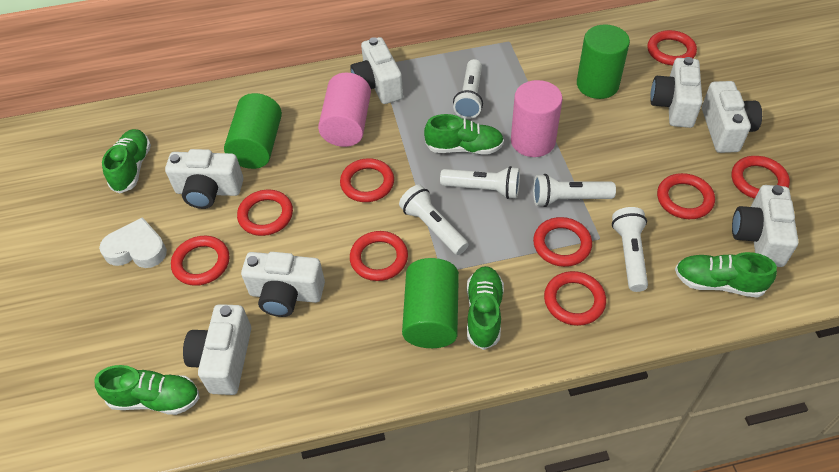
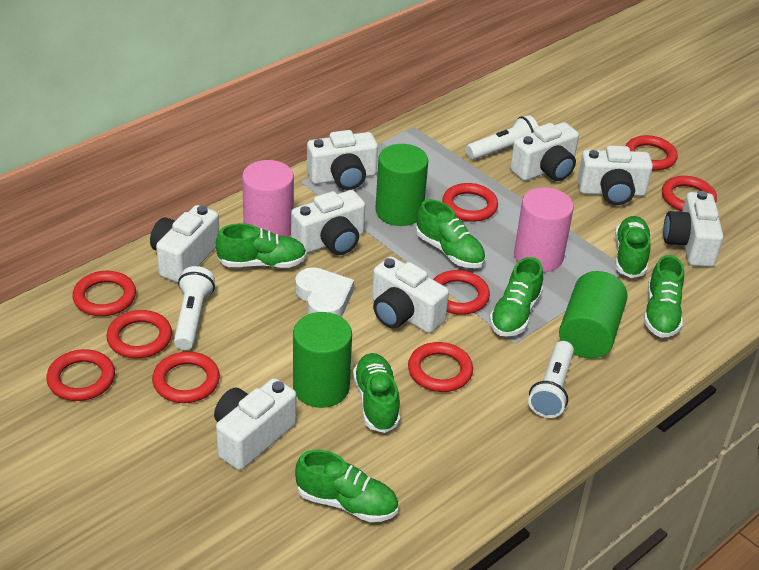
green shoe: [95,365,200,415] [102,129,151,193] [424,114,504,154] [467,266,504,350] [675,252,777,298] = 5 -> [216,223,307,268] [295,449,398,522] [353,353,400,433] [416,199,485,268] [489,257,543,337] [615,216,651,278] [644,255,684,338] = 7
white camera: [165,149,244,209] [183,304,251,395] [241,252,325,317] [350,37,403,104] [650,57,703,128] [702,81,762,153] [732,185,799,267] = 7 -> [150,205,219,283] [214,378,296,470] [291,190,365,255] [307,130,378,190] [372,256,449,333] [510,122,579,181] [577,146,653,205] [663,191,723,267] = 8
white flashlight: [399,184,469,255] [440,166,520,199] [453,59,483,119] [533,174,616,207] [612,207,648,292] = 5 -> [174,266,215,350] [466,115,539,160] [528,341,574,418] = 3

